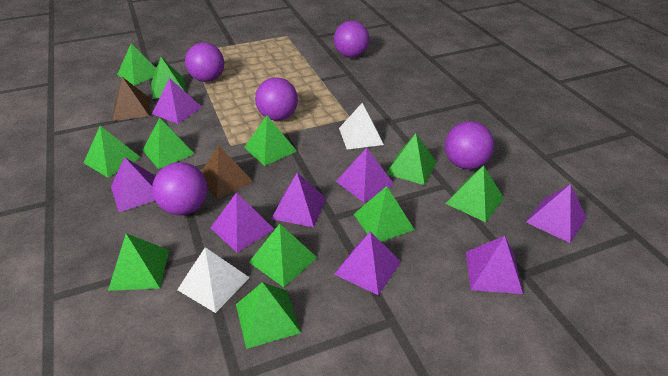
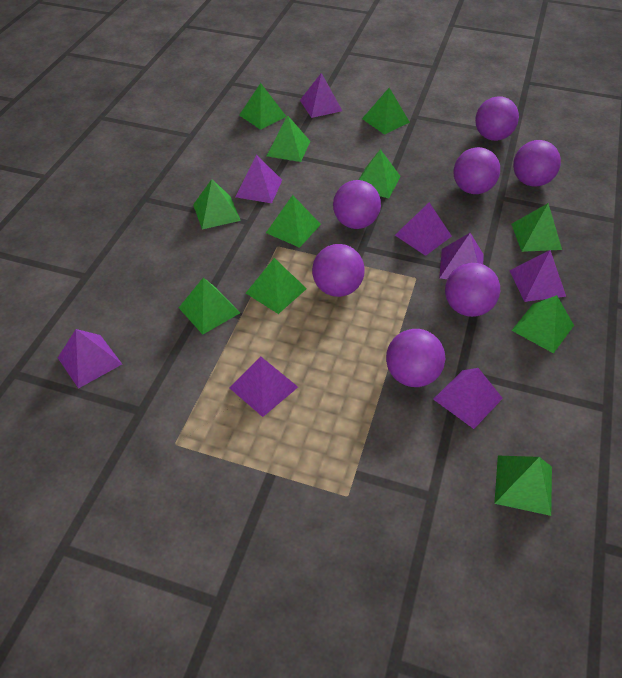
brown pyramid: [113,77,150,121] [201,145,253,199] = 2 -> none = 0
purple ball: [152,162,208,215] [185,42,224,82] [255,78,298,121] [334,21,369,58] [445,121,494,169] = 5 -> [312,244,365,297] [333,180,381,229] [386,329,445,387] [445,263,500,317] [454,147,500,194] [475,96,519,141] [513,140,561,186] = 7
white pyramid: [177,247,250,313] [339,103,384,150] = 2 -> none = 0

